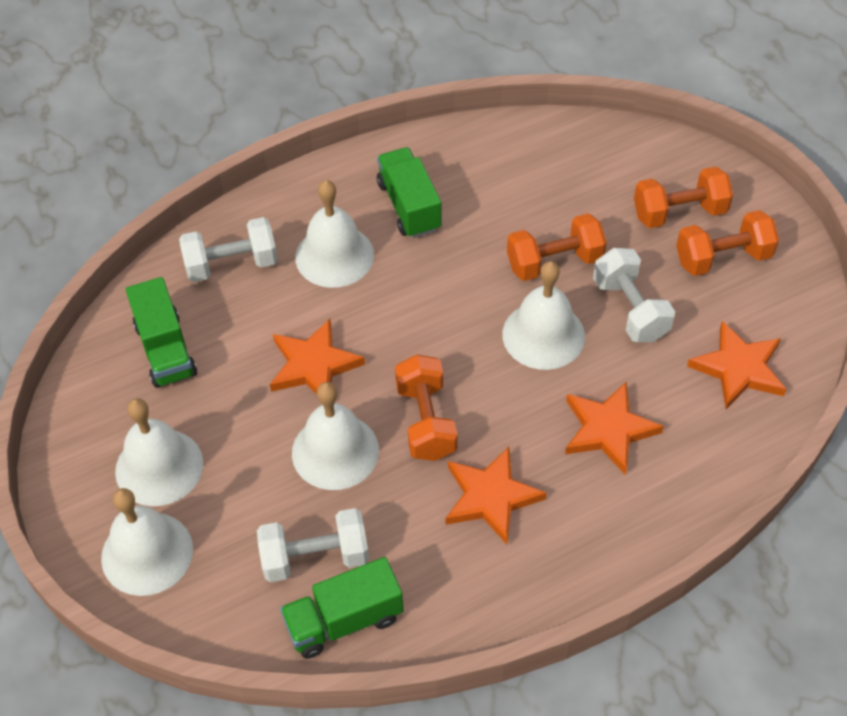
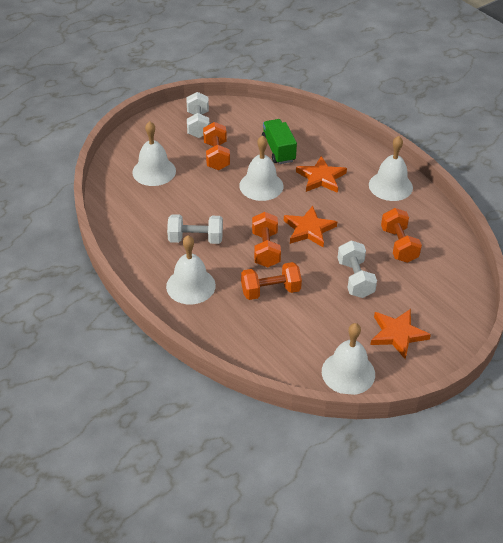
green truck: [126,277,197,388] [280,557,404,659] [377,147,442,238] = 3 -> [262,119,297,164] = 1
orange star: [270,319,365,394] [445,447,547,544] [565,382,664,475] [687,321,786,409] = 4 -> [284,206,337,248] [296,156,347,193] [370,309,431,359] = 3

